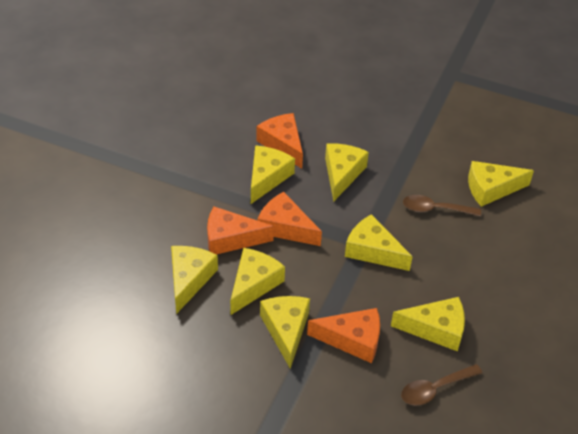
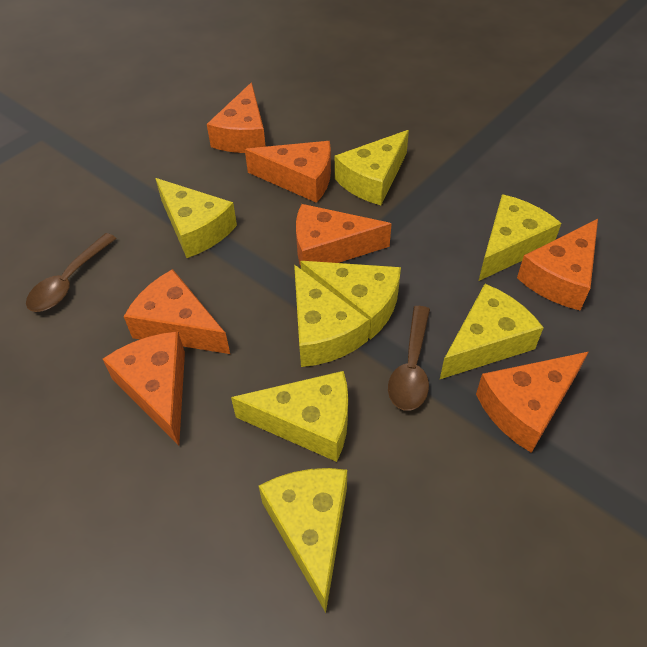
orange cheese: [207,207,274,254] [256,113,303,169] [257,192,322,246] [307,308,380,363] = 4 -> [103,331,185,446] [124,269,230,354] [207,82,266,153] [245,141,331,203] [296,204,391,266] [476,352,588,453] [517,219,598,310] = 7

